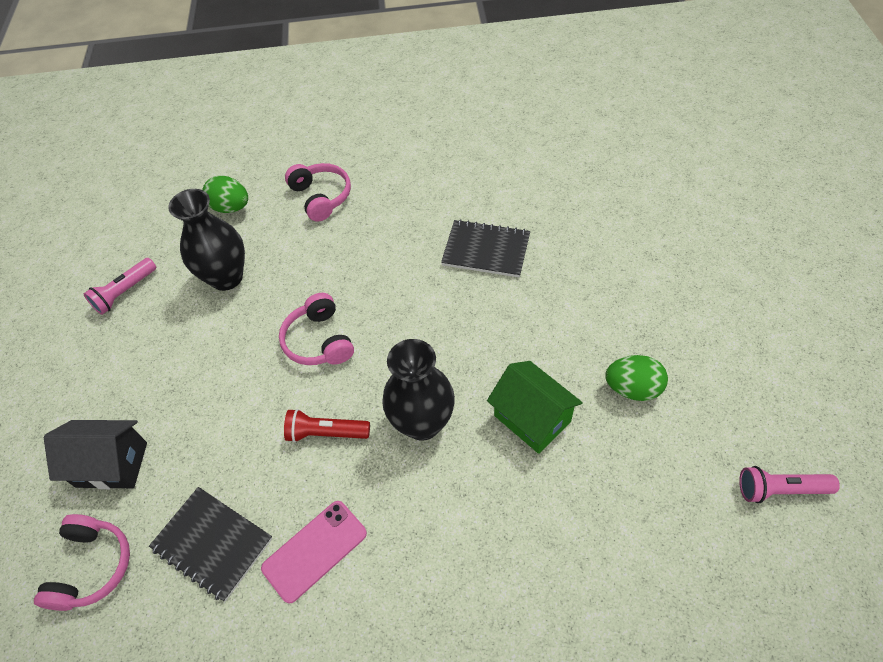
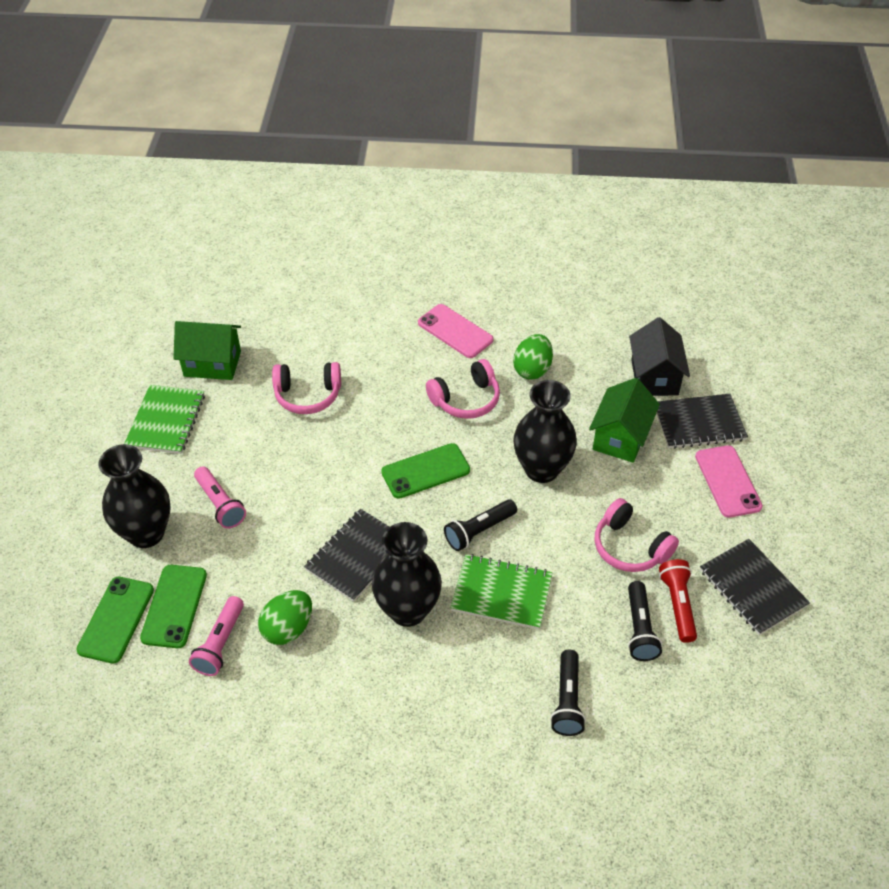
black flashlight: none = 0 -> [444,499,517,551] [550,650,586,736] [628,581,662,661] = 3
black notebook: [149,487,272,602] [441,219,530,277] = 2 -> [304,509,389,602] [656,394,748,449] [700,539,810,635] = 3
black vase: [168,189,245,291] [382,339,455,441] = 2 -> [98,444,171,548] [372,522,442,627] [514,380,577,483] = 3
green house: [487,361,583,454] = 1 -> [173,321,241,380] [589,378,660,463] = 2
green notebook: none = 0 -> [124,385,205,454] [450,554,552,629] = 2
green phone: none = 0 -> [76,577,154,664] [140,565,207,648] [381,443,470,499] = 3
pink phone: [261,501,367,603] = 1 -> [418,304,493,358] [695,445,763,518] = 2

